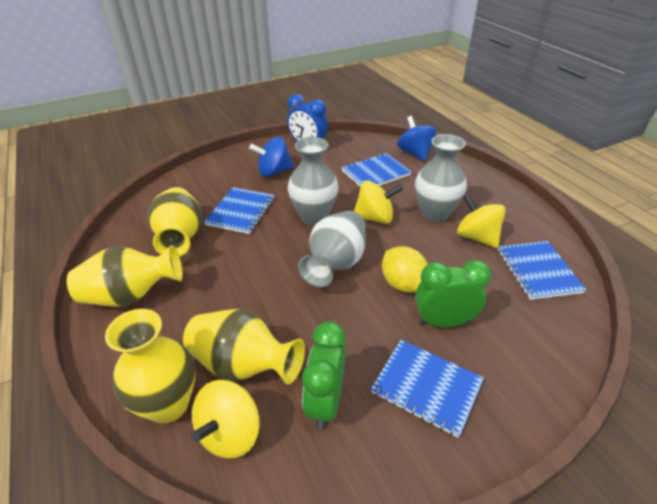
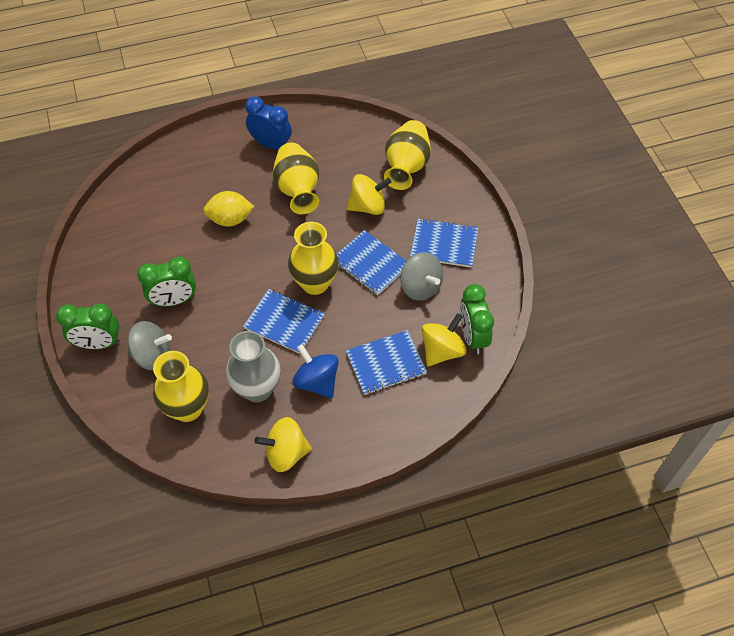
blue spinning top: [249,137,294,177] [397,116,437,161] = 2 -> [293,344,339,398] = 1
green clock: [302,322,346,429] [415,260,491,327] = 2 -> [56,304,120,349] [137,257,196,307] [460,284,494,354] = 3
grey spinning top: none = 0 -> [127,321,172,370] [400,252,443,301] = 2
grey vase: [288,137,339,225] [298,211,366,287] [415,134,467,222] = 3 -> [226,331,280,402] = 1

